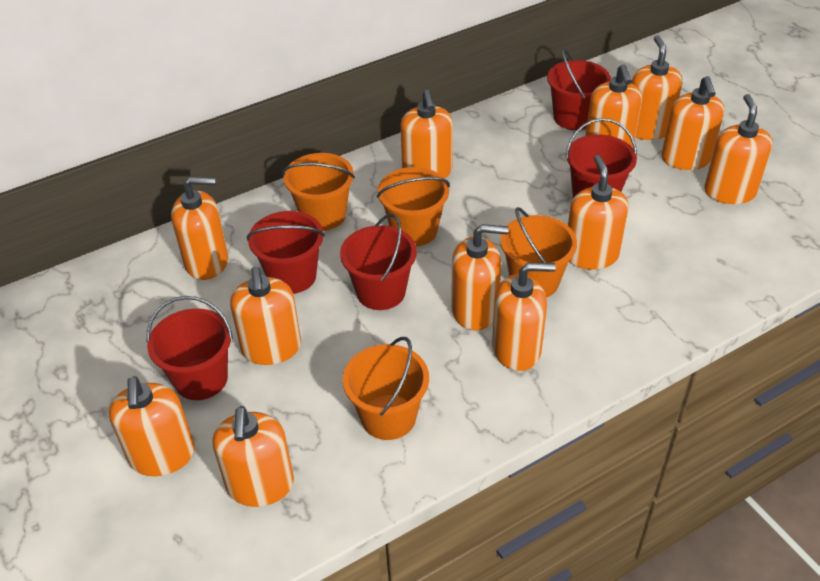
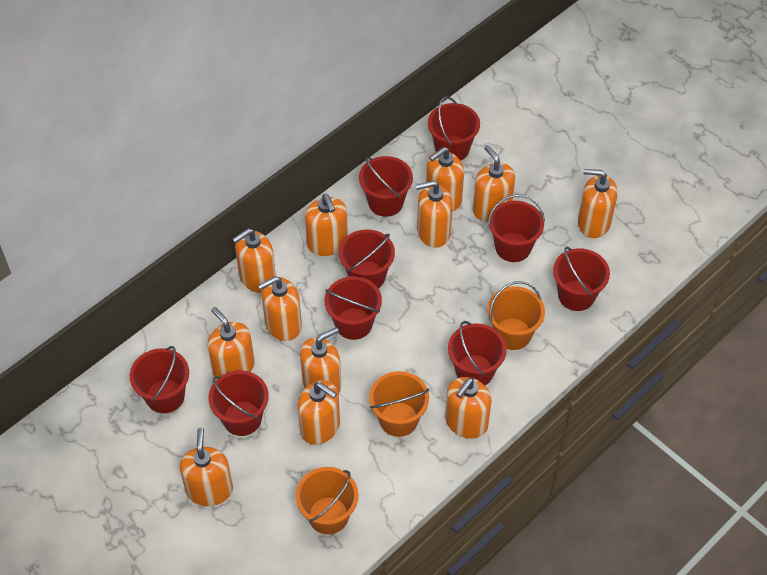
orange bucket: [282,153,355,231] [343,337,429,440] [377,167,450,246] [500,207,577,298] = 4 -> [296,467,358,534] [369,371,429,437] [487,281,545,350] = 3
red bucket: [147,296,233,400] [247,211,325,294] [340,214,417,310] [547,48,611,130] [565,118,637,198] = 5 -> [130,346,189,413] [208,371,269,436] [325,276,382,340] [339,229,395,288] [359,156,413,217] [428,97,480,161] [448,321,507,385] [488,194,545,262] [553,246,610,311] = 9

